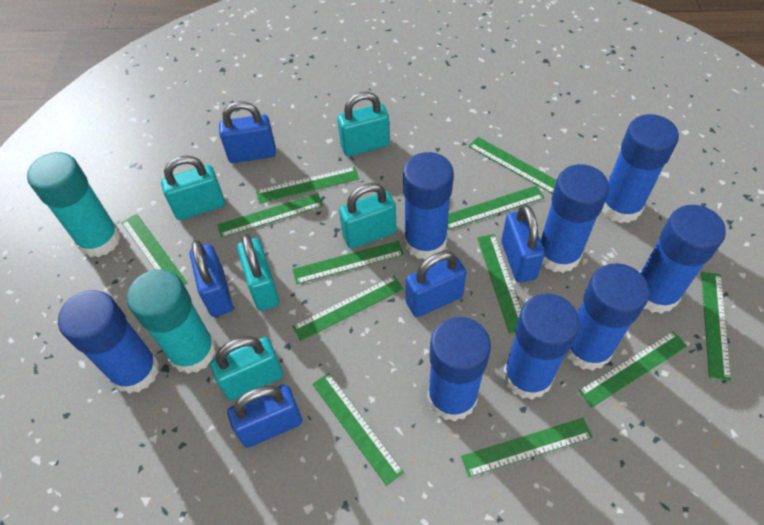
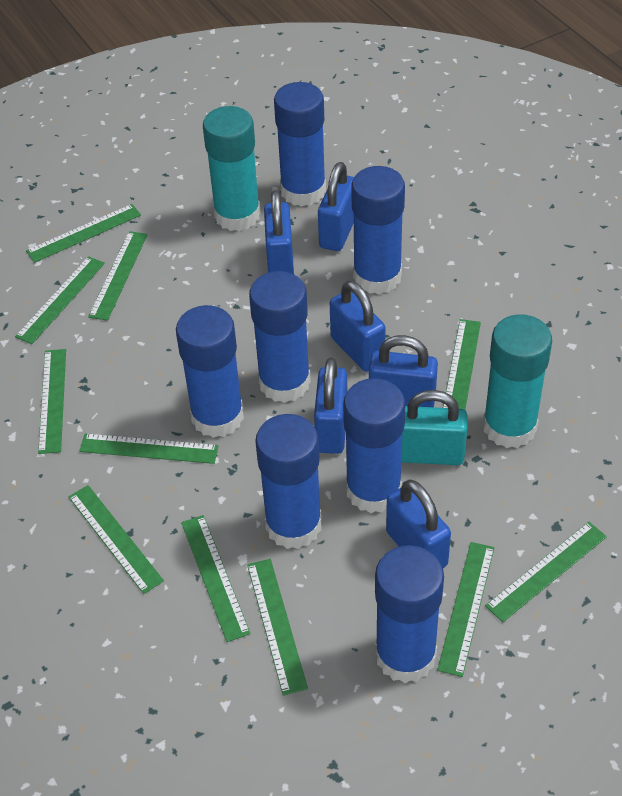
blue glue stick: [58,290,159,394] [403,152,454,260] [427,317,491,422] [503,294,580,400] [540,164,609,273] [567,263,649,371] [602,114,679,223] [640,205,726,314] = 8 -> [176,305,244,438] [249,271,311,403] [255,414,322,549] [274,82,326,206] [343,378,406,513] [351,166,405,294] [375,545,444,683] = 7
blue padlock: [190,240,233,317] [219,101,276,163] [227,384,302,448] [406,251,466,317] [501,205,545,283] = 5 -> [264,190,294,274] [314,358,347,454] [318,162,354,251] [330,281,386,372] [369,335,438,407] [386,480,451,568] = 6
green ruler: [121,214,187,285] [217,193,323,238] [256,167,359,204] [292,241,404,284] [292,275,403,341] [312,373,404,486] [447,186,544,230] [461,418,593,477] [468,137,557,194] [477,234,521,334] [578,331,687,407] [701,272,731,381] = 12 -> [15,256,105,344] [26,204,141,263] [38,349,66,454] [68,485,164,594] [79,433,219,464] [88,231,148,321] [181,515,251,642] [247,559,308,696] [437,542,494,677] [443,319,481,410] [485,522,607,622] = 11
turquoise padlock: [161,155,225,220] [210,336,283,400] [237,234,280,311] [337,92,390,156] [339,183,396,248] = 5 -> [401,390,468,465] = 1

